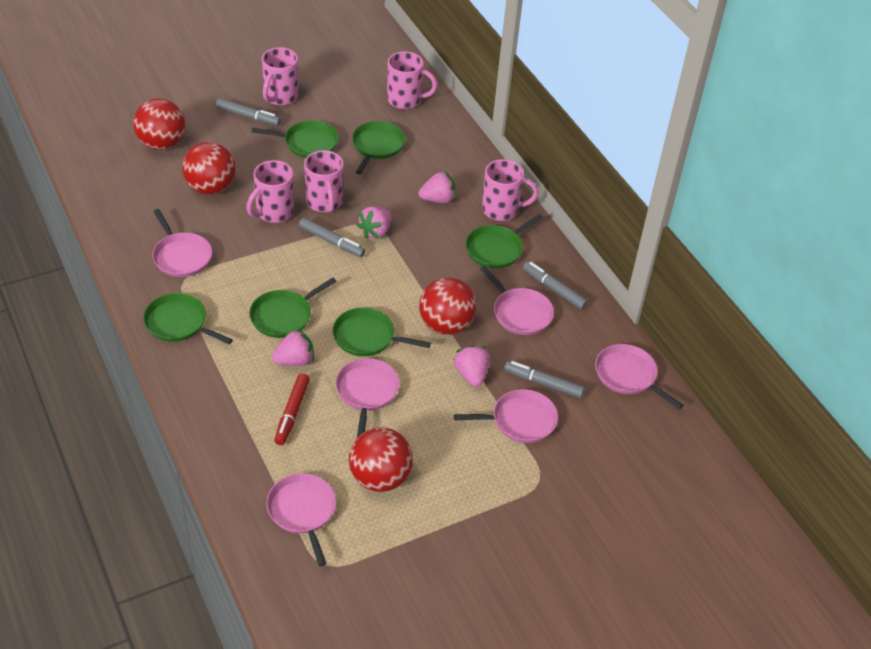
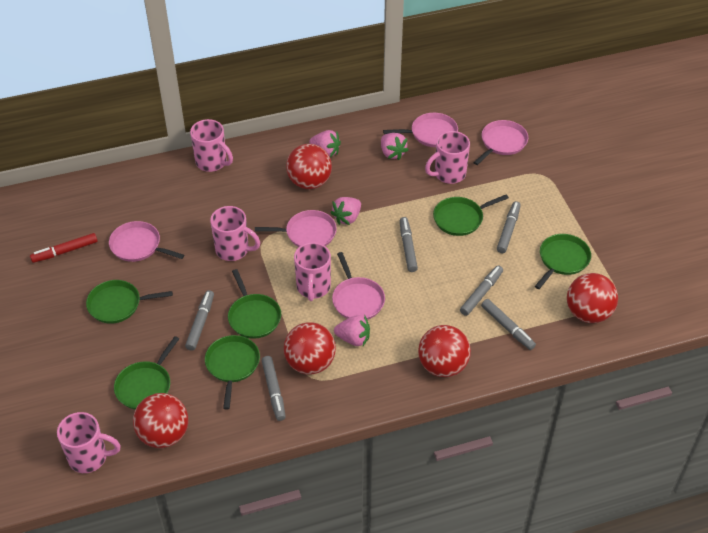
grey marker: [216,98,281,126] [299,218,366,257] [504,361,585,398] [523,261,588,310] = 4 -> [185,290,214,351] [262,356,286,421] [400,217,418,272] [460,265,503,316] [481,299,536,350] [497,201,521,253] = 6
pink pan: [152,209,212,277] [267,473,336,566] [335,358,399,438] [454,389,558,443] [480,266,554,335] [595,344,683,409] = 6 -> [109,221,184,262] [255,210,337,247] [332,252,385,320] [383,113,458,147] [473,120,528,165] = 5
red ball: [133,98,185,150] [182,142,236,195] [349,427,413,492] [419,277,477,335] = 4 -> [133,393,188,448] [284,322,336,375] [286,144,332,189] [418,325,471,377] [567,273,618,323] = 5

